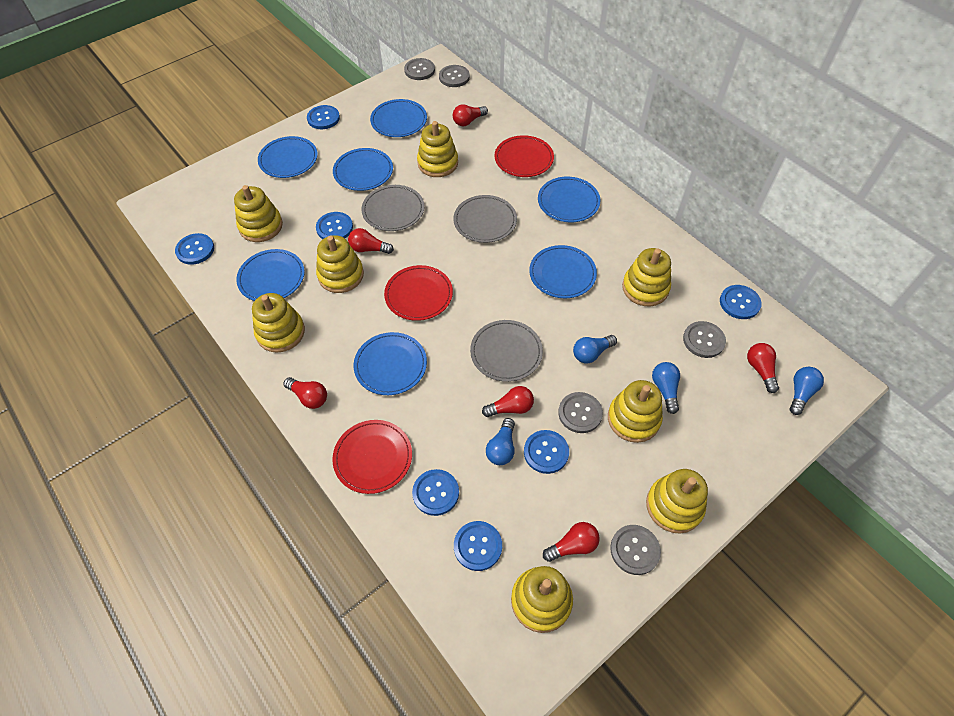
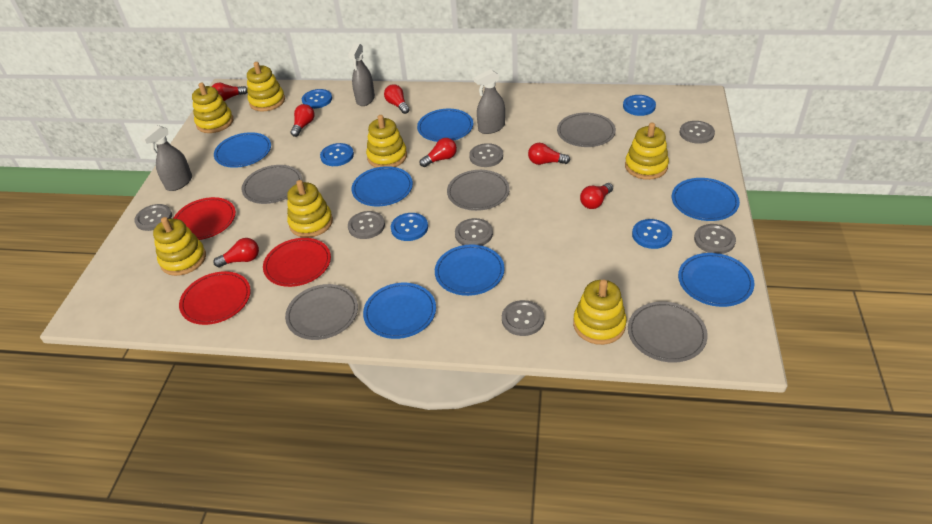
blue button: [175,233,214,265] [307,105,340,129] [316,212,353,239] [412,469,459,516] [454,521,502,571] [524,430,569,474] [720,285,762,319] = 7 -> [302,89,332,109] [320,143,354,166] [391,213,428,241] [623,95,656,116] [632,219,672,249] = 5
blue light bulb: [486,418,515,465] [573,335,617,363] [652,362,680,414] [790,367,824,415] = 4 -> none = 0
grey button: [404,58,435,80] [439,65,470,87] [558,392,603,433] [610,525,661,575] [683,321,726,358] = 5 -> [134,204,172,231] [348,211,385,239] [455,218,493,246] [469,143,503,167] [502,300,545,336] [679,121,715,144] [694,224,736,254] = 7
grey plate: [361,185,424,231] [453,195,517,243] [470,320,543,382] = 3 -> [241,165,302,204] [285,284,358,340] [447,170,510,211] [557,113,616,147] [628,301,708,363] = 5
grey spray bottle: none = 0 -> [141,125,192,191] [348,43,375,106] [474,69,505,134] = 3
red light bulb: [284,377,327,409] [348,228,394,254] [453,104,488,126] [482,386,534,417] [543,522,600,562] [747,343,779,393] = 6 -> [212,82,247,101] [213,238,259,268] [291,104,315,137] [384,84,410,114] [420,138,457,167] [528,143,570,165] [580,183,613,209] = 7
yellow stacking toy: [234,185,283,242] [252,293,305,353] [316,235,364,293] [417,121,458,177] [511,566,573,633] [608,380,663,443] [622,248,671,306] [646,469,708,534] = 8 -> [153,217,206,276] [192,83,233,133] [247,62,285,112] [287,180,333,238] [366,115,407,168] [573,279,627,345] [625,123,669,180] = 7

